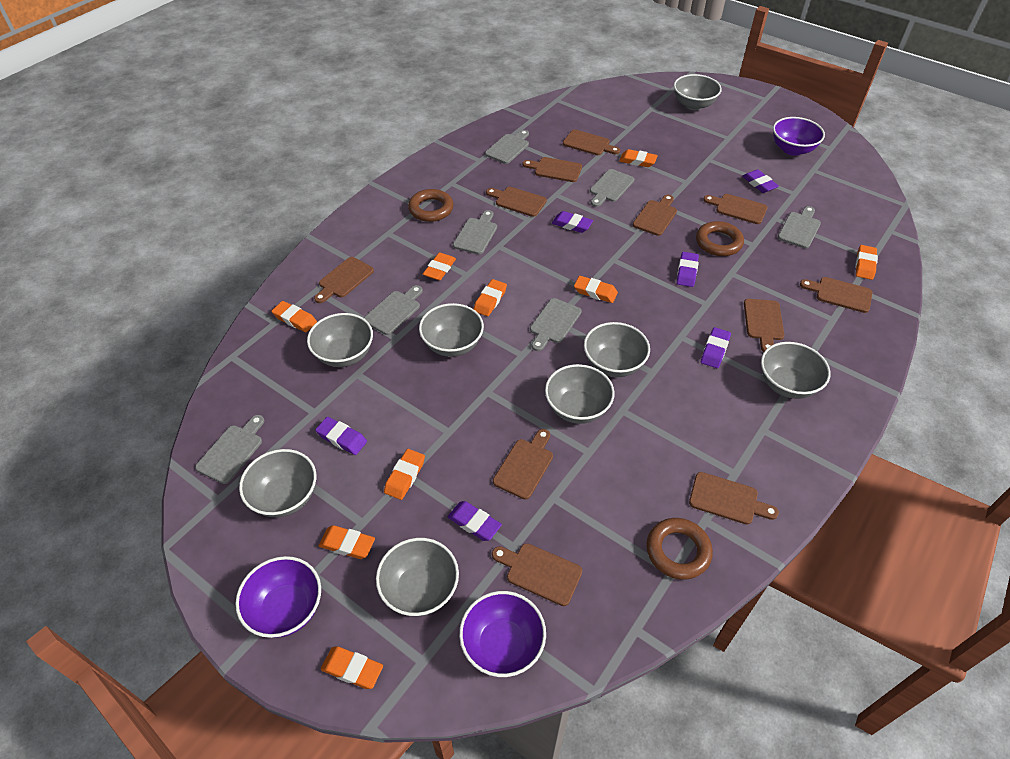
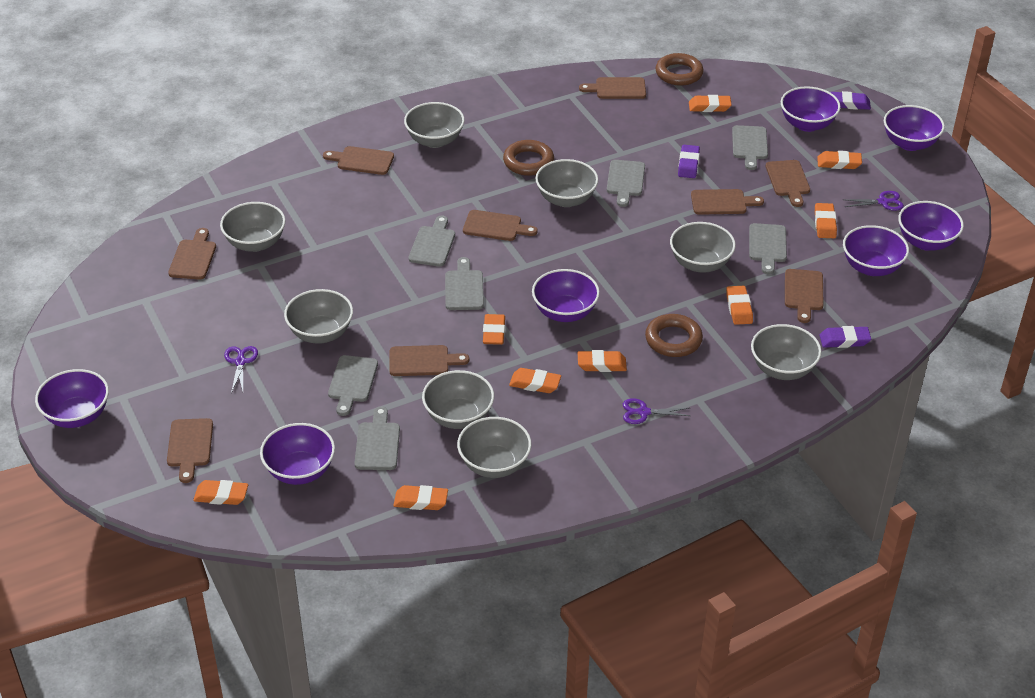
brown cutting board: [314,257,374,303] [486,187,547,217] [492,543,582,606] [493,429,553,499] [523,157,582,182] [563,129,620,155] [633,195,677,236] [689,472,779,525] [703,194,768,224] [744,299,784,352] [800,277,873,313] = 11 -> [167,418,213,483] [168,228,216,280] [323,146,394,175] [389,345,469,376] [463,210,538,241] [579,77,646,99] [691,189,764,215] [766,160,810,207] [785,269,824,323] = 9
purple bowl: [235,556,321,638] [459,591,546,677] [773,117,825,156] = 3 -> [35,369,109,428] [260,423,335,485] [532,269,600,322] [781,86,841,132] [843,225,909,276] [884,105,945,151] [898,201,964,251] = 7
purple eraser: [315,417,367,455] [448,501,502,541] [552,211,593,233] [677,252,699,287] [701,327,731,368] [742,169,779,193] = 6 -> [678,145,700,178] [820,326,871,348] [830,91,871,110] = 3
purple scissors: none = 0 -> [224,346,258,393] [623,398,690,424] [842,191,904,211] = 3

